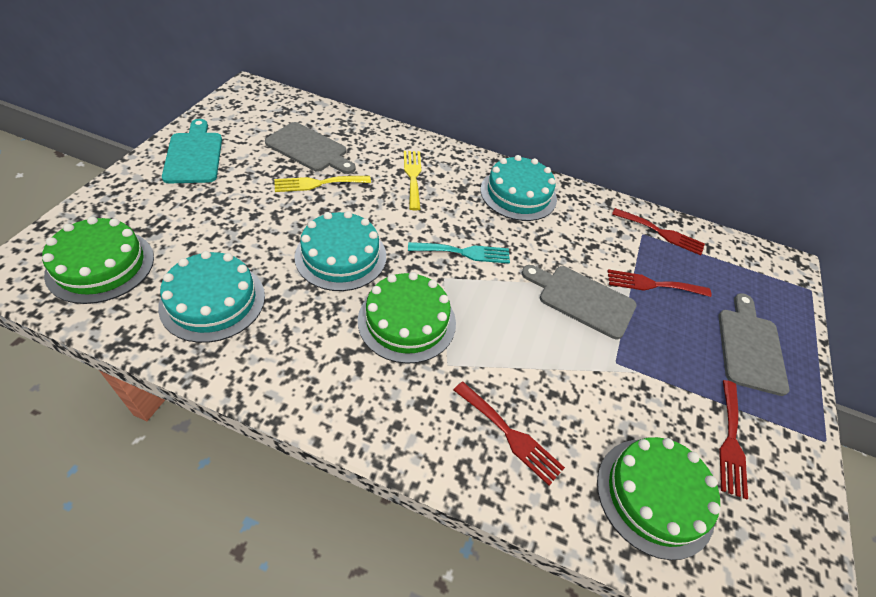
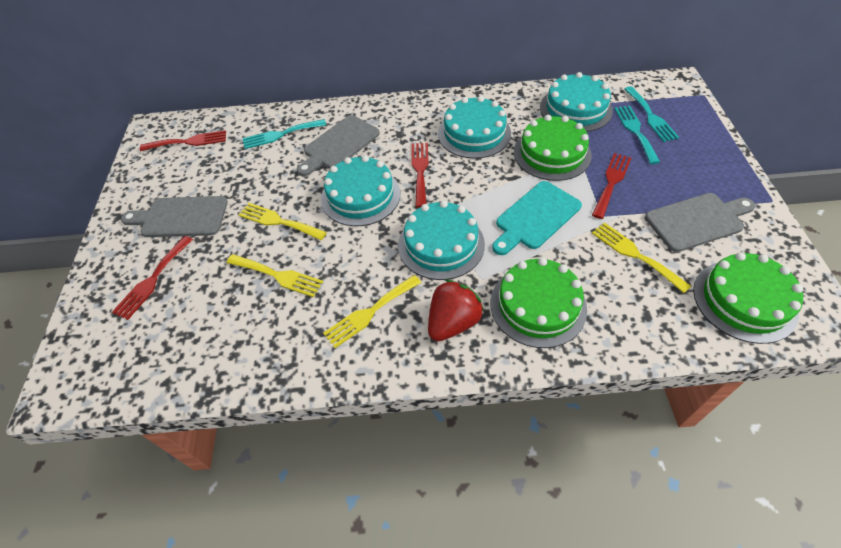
red strawberry: none = 0 -> [428,279,484,341] = 1
turquoise cake: [158,251,265,343] [294,211,386,291] [480,155,557,221] = 3 -> [321,155,400,226] [398,201,485,280] [438,96,511,159] [540,72,613,132] = 4
turquoise fork: [408,242,510,264] = 1 -> [242,119,326,149] [614,106,660,164] [624,86,679,142] = 3
yellow fork: [274,176,371,192] [404,151,421,211] = 2 -> [227,254,323,297] [238,203,327,240] [323,275,422,348] [592,222,691,293] = 4

